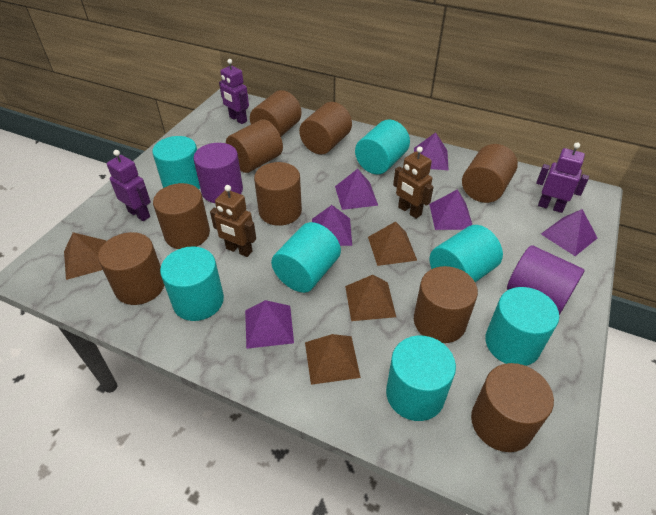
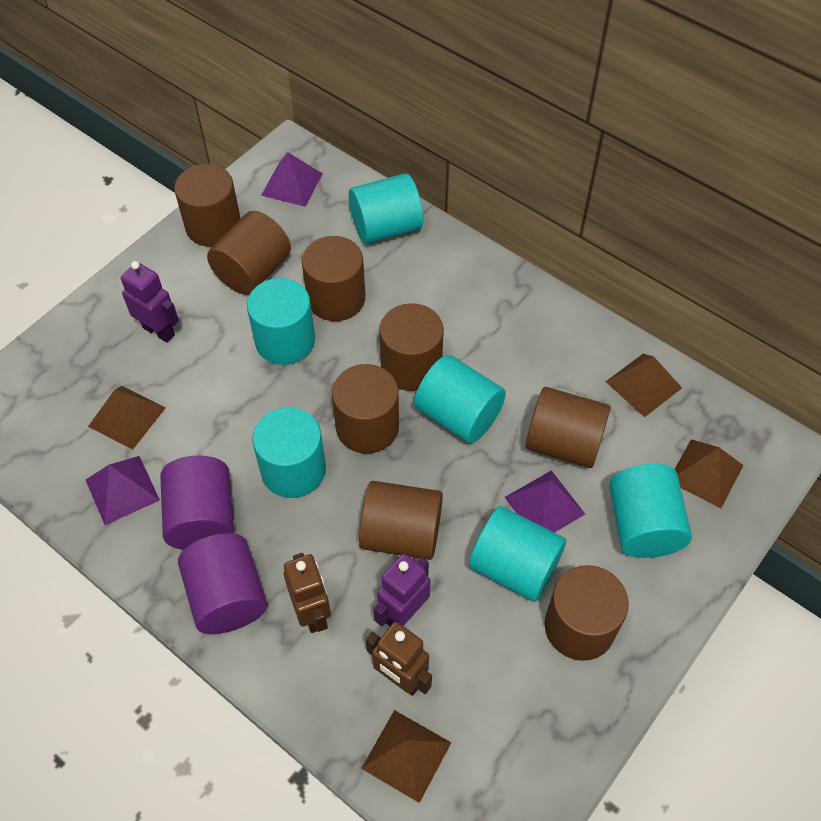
brown cylinder: [98,232,164,305] [153,183,210,249] [226,119,283,173] [250,90,302,136] [254,162,302,226] [299,102,352,155] [414,266,478,343] [462,144,518,203] [471,363,554,452] = 9 -> [174,164,241,247] [207,211,291,295] [302,236,365,321] [332,364,399,454] [359,481,443,560] [379,303,444,391] [525,387,611,468] [544,565,629,661] = 8
purple pyramid: [245,300,294,349] [312,205,352,246] [335,169,378,210] [414,132,449,170] [429,189,472,230] [541,209,597,256] = 6 -> [86,456,160,525] [261,152,323,207] [505,471,585,533] = 3
purple robot: [107,150,151,221] [219,59,249,124] [536,142,589,213] = 3 -> [121,261,179,343] [373,554,431,626] = 2
turquoise cylinder: [152,136,200,189] [160,247,224,321] [271,222,341,293] [355,120,410,174] [386,336,456,421] [430,225,503,282] [485,287,559,366] = 7 -> [247,278,315,365] [252,407,326,498] [349,173,423,244] [414,355,506,444] [469,506,566,602] [609,463,692,558] = 6

